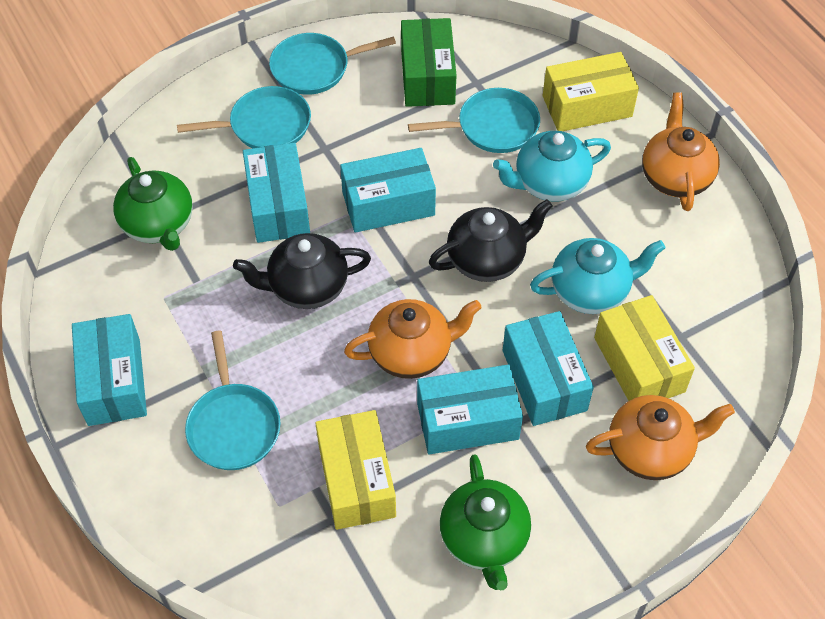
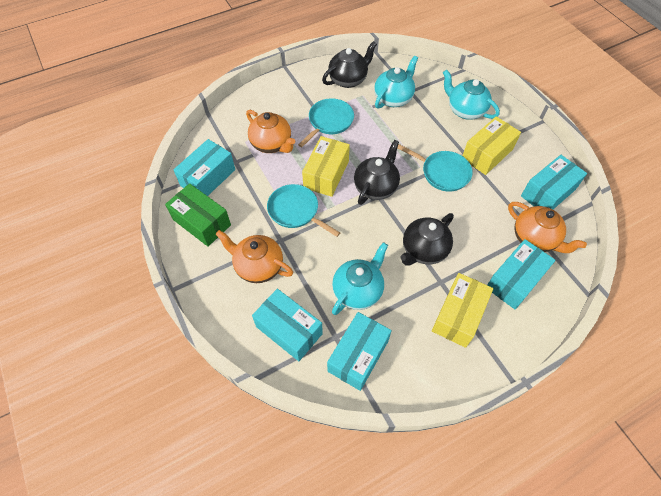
black teapot: [233,233,371,309] [429,199,553,282] = 2 -> [322,41,377,88] [354,140,400,205] [400,213,454,266] = 3
green teapot: [113,157,193,251] [440,455,531,591] = 2 -> none = 0
turquoise pan: [177,86,311,148] [185,330,281,470] [269,33,396,95] [408,88,540,153] = 4 -> [267,184,340,237] [298,98,354,147] [397,144,473,192] = 3
turquoise teapot: [493,131,611,201] [530,238,665,314] = 2 -> [332,242,388,315] [374,56,418,109] [443,70,500,120] = 3

